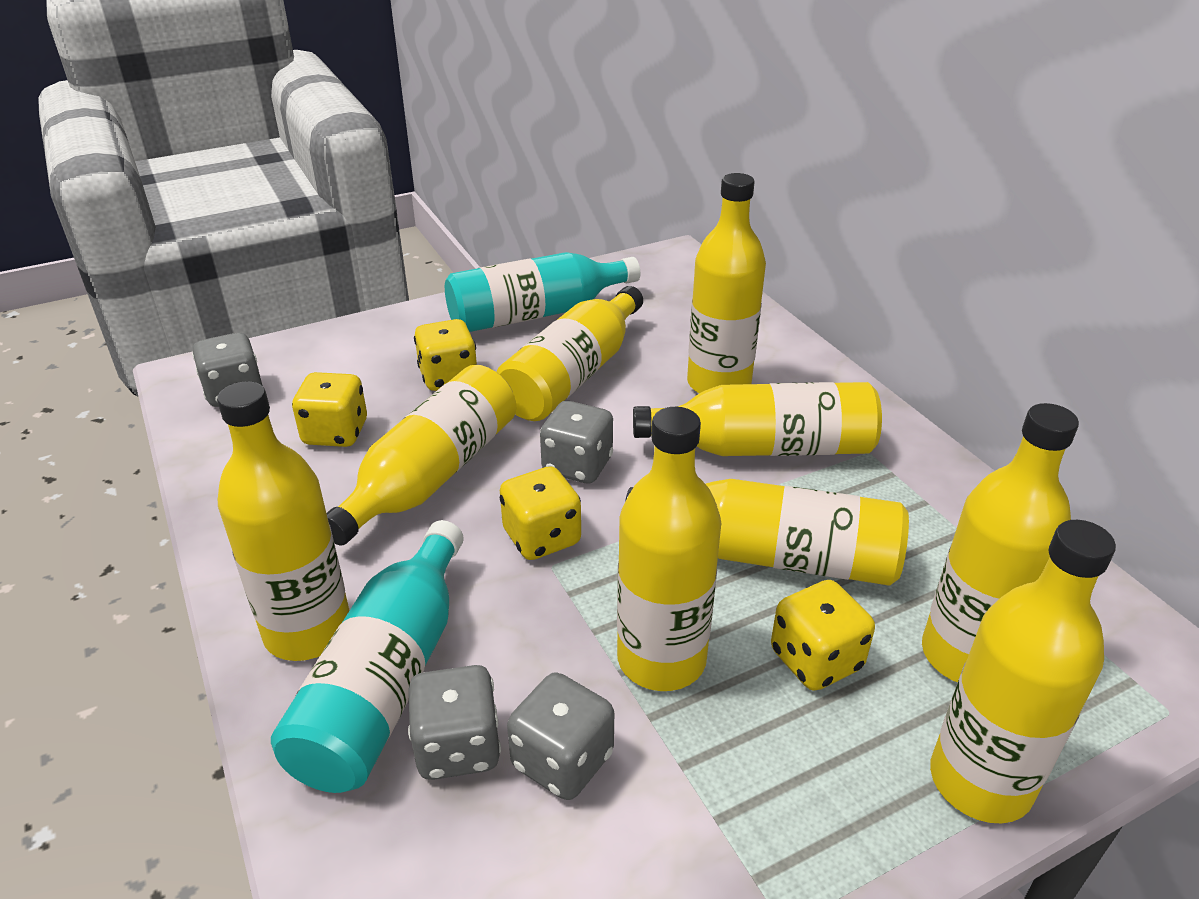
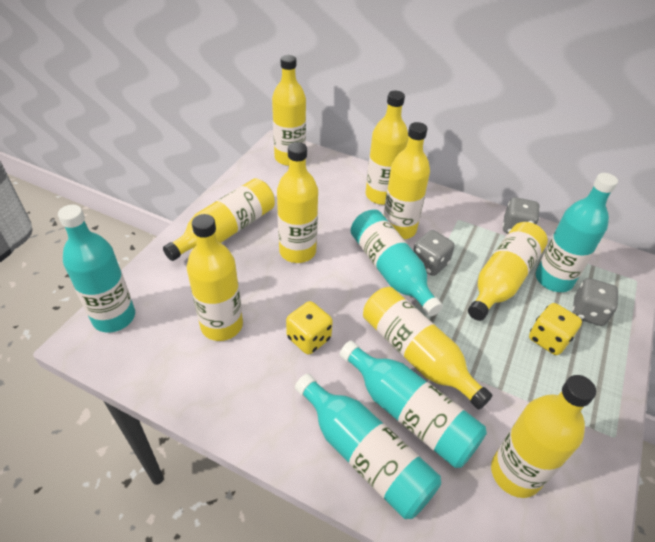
grey dice: [192,332,263,407] [408,665,501,780] [507,672,614,800] [540,401,613,483] = 4 -> [413,230,455,276] [503,197,540,234] [572,278,618,326] = 3
turquoise bottle: [271,520,464,793] [445,252,640,332] = 2 -> [58,205,135,333] [295,374,441,519] [340,341,487,468] [351,210,443,317] [536,173,618,292] = 5
yellow dice: [292,372,367,447] [414,319,477,391] [500,466,581,560] [771,580,875,691] = 4 -> [286,301,333,355] [529,303,582,355] = 2

